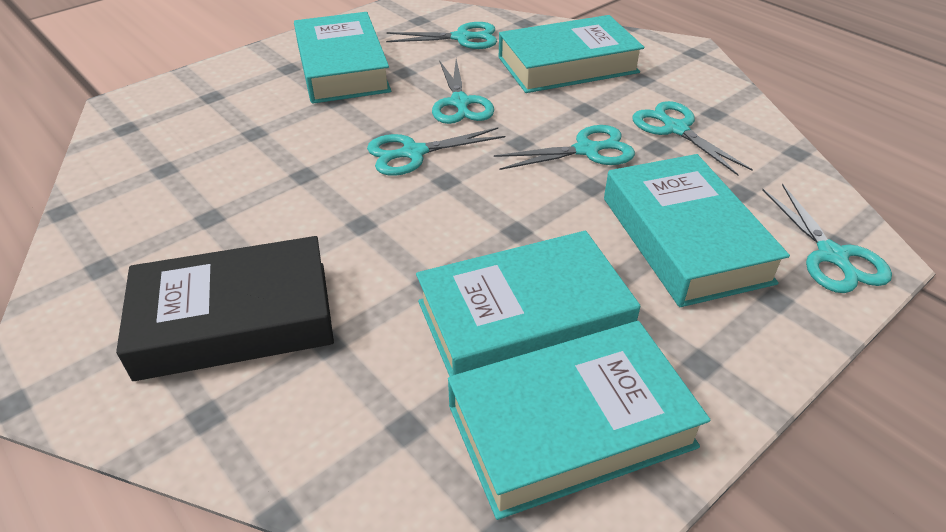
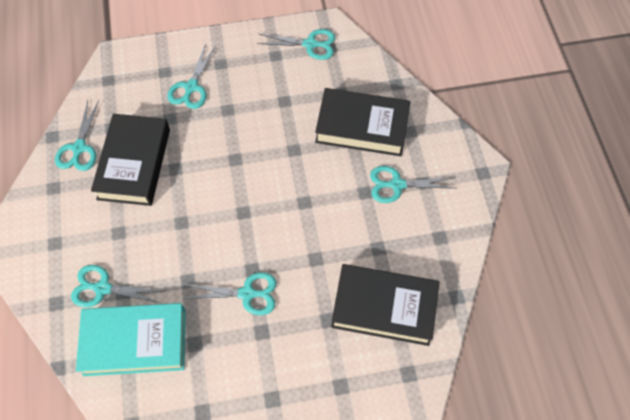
black book: [116,236,334,381] = 1 -> [91,114,170,206] [315,88,410,156] [331,264,440,346] = 3
turquoise book: [294,12,391,104] [416,231,640,376] [448,321,710,520] [499,15,644,93] [604,154,790,307] = 5 -> [76,303,186,376] = 1

